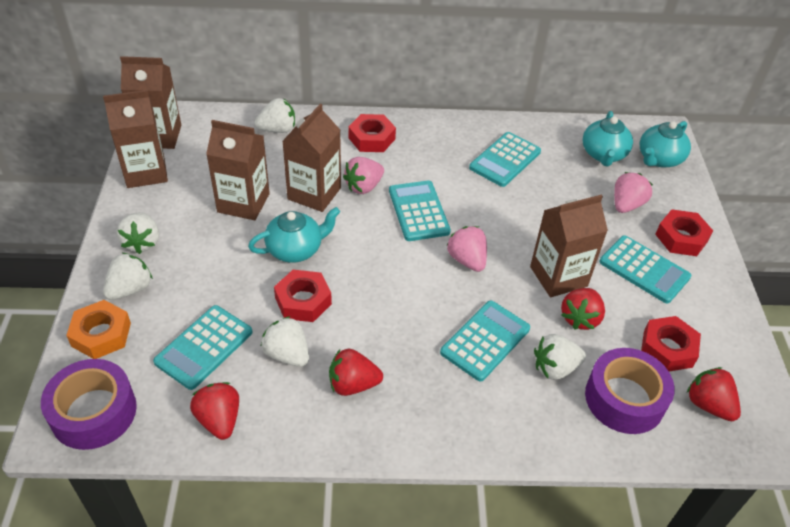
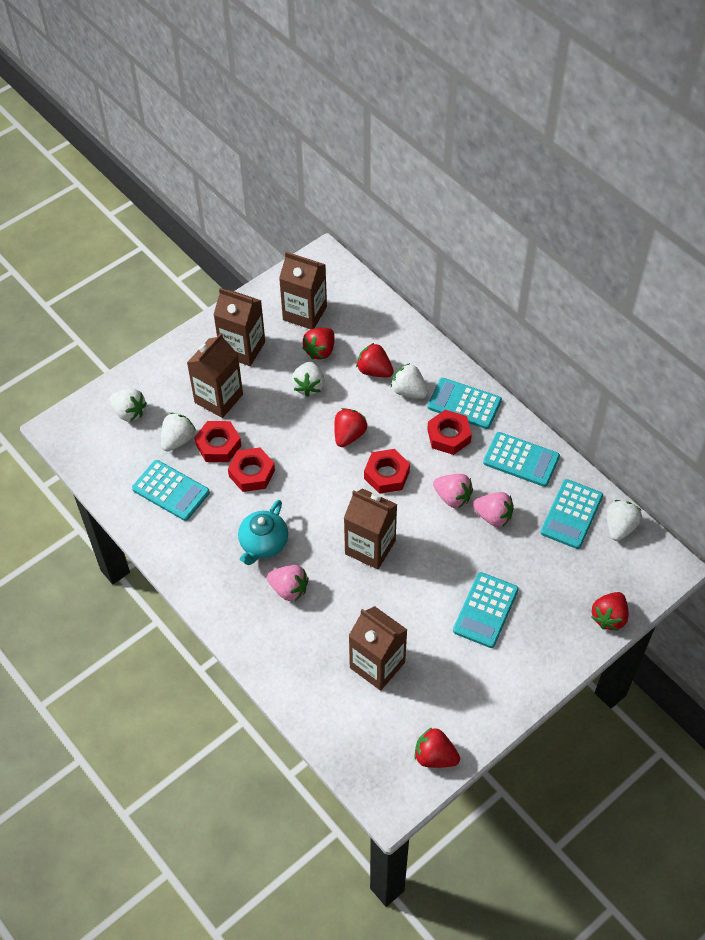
orange nut: [66,300,131,359] = 1 -> none = 0
purple tape: [41,359,137,450] [585,348,675,434] = 2 -> none = 0
red strawberry: [190,382,239,440] [329,349,383,396] [561,288,605,330] [687,367,741,421] = 4 -> [302,328,334,359] [334,408,367,447] [356,343,394,378] [414,727,460,768] [591,592,629,631] = 5
turquoise teapot: [248,207,340,263] [583,111,633,167] [640,121,691,167] = 3 -> [238,500,288,565] = 1

